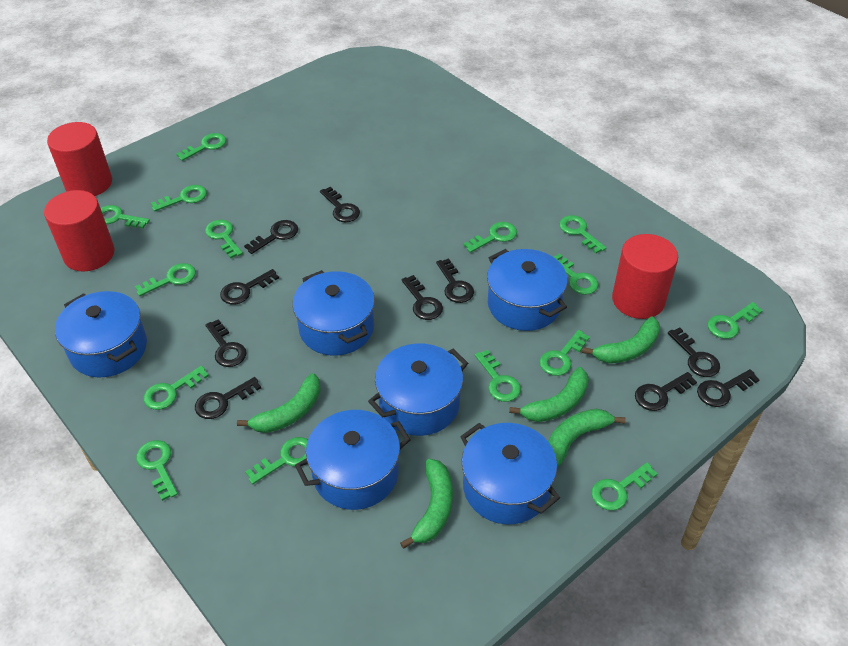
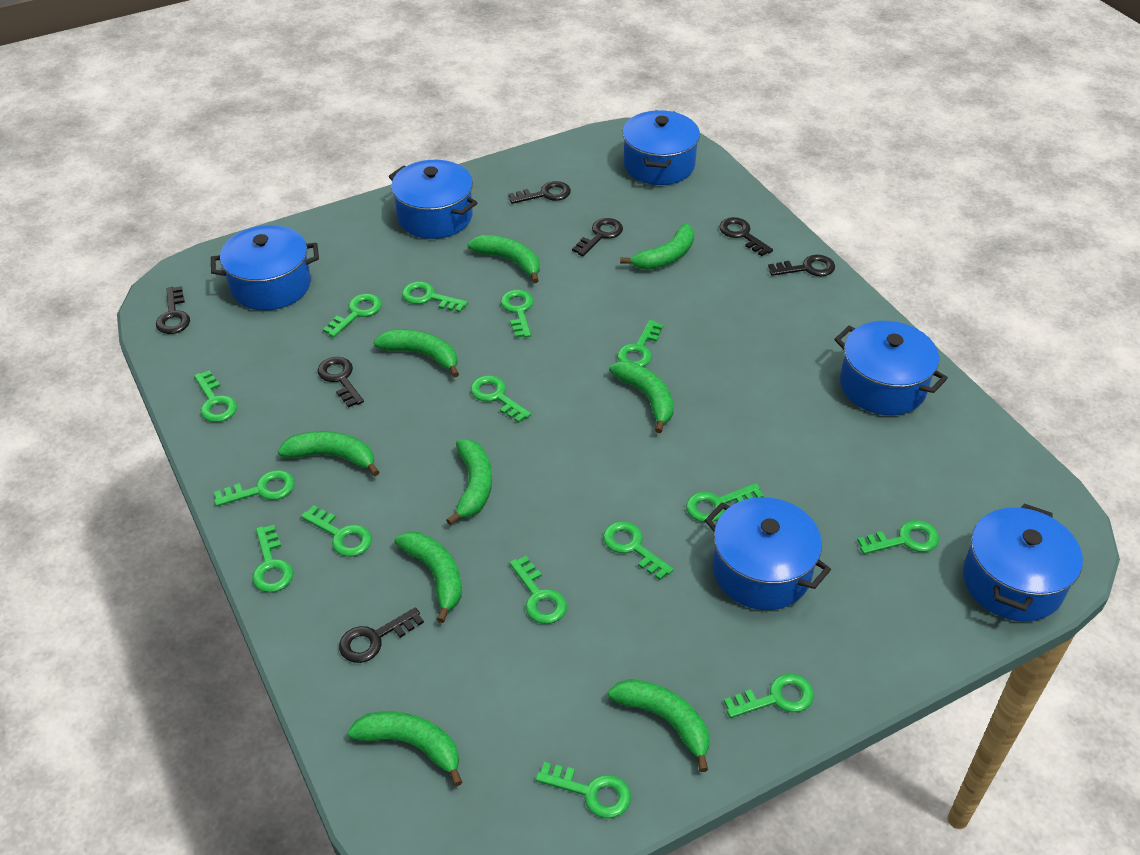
black key: [195,377,261,419] [205,319,247,367] [220,269,279,305] [244,220,298,254] [320,187,360,222] [401,275,443,320] [436,258,474,303] [635,372,697,411] [668,327,720,377] [697,369,760,407] = 10 -> [156,286,190,334] [318,357,364,407] [339,607,424,663] [509,181,571,204] [572,218,623,256] [719,217,773,256] [768,254,835,276] = 7
green banana: [237,373,321,433] [400,459,453,549] [509,367,589,422] [548,409,626,468] [582,317,660,363] = 5 -> [278,431,379,476] [348,711,462,787] [374,329,459,378] [395,532,461,623] [446,439,492,525] [467,235,540,283] [608,679,710,772] [609,361,674,433] [620,224,694,270] = 9
red cylinder: [44,190,114,271] [47,122,112,196] [612,234,678,319] = 3 -> none = 0

